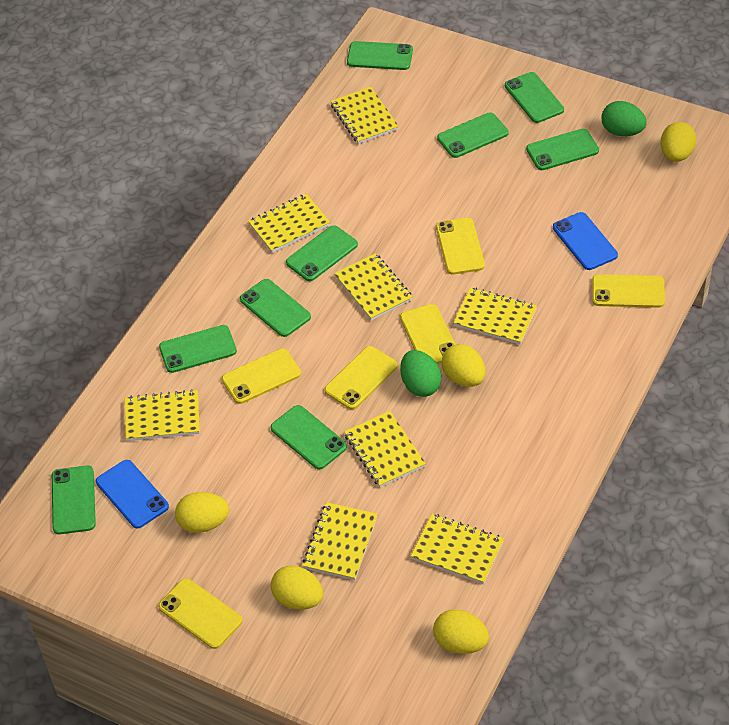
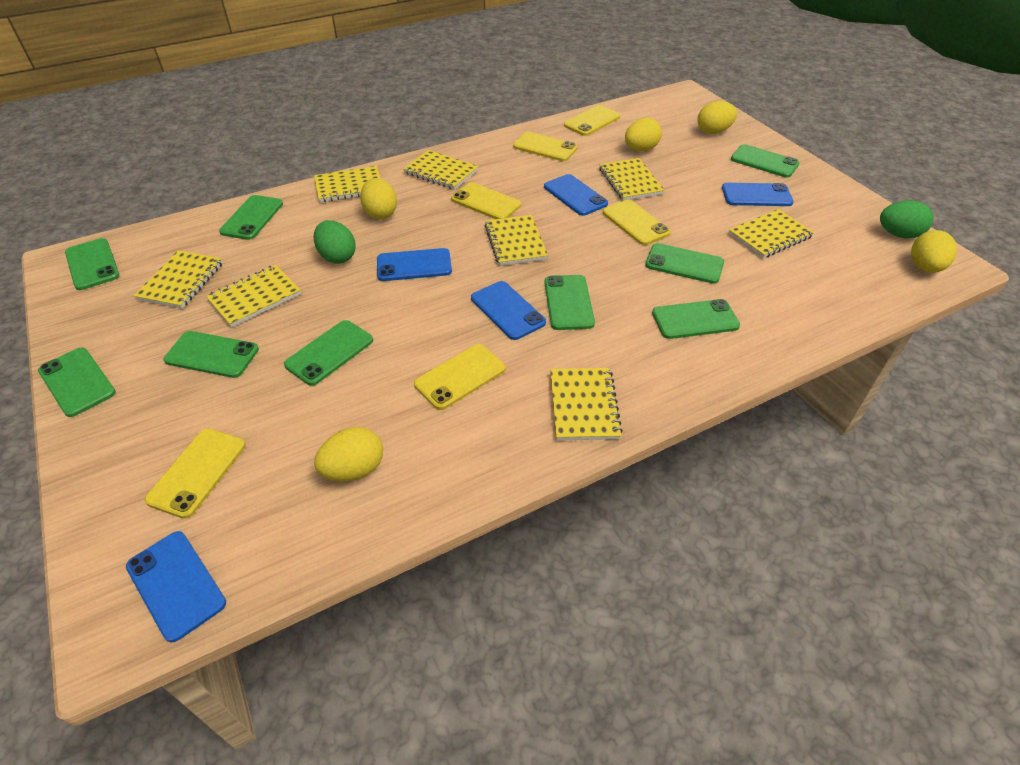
blue phone: [96,460,169,528] [553,212,618,270] = 2 -> [126,531,226,643] [377,248,452,281] [471,281,546,340] [544,174,608,216] [722,183,794,206] = 5

